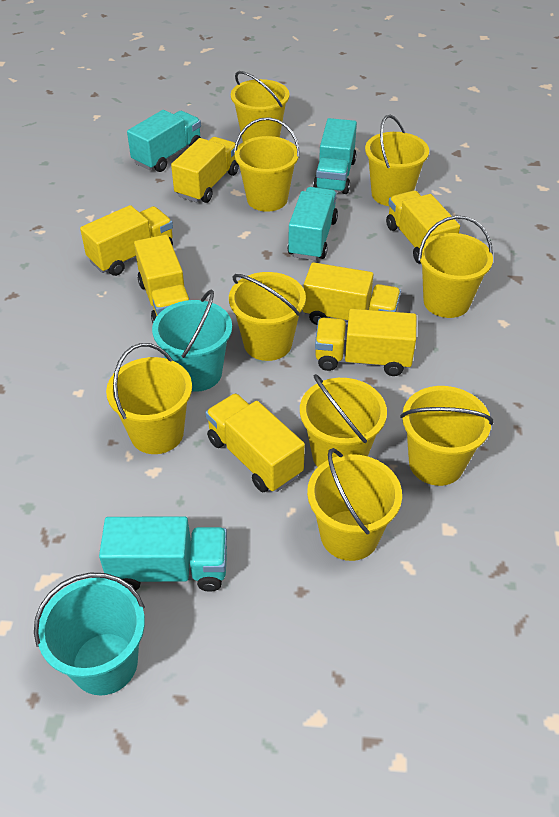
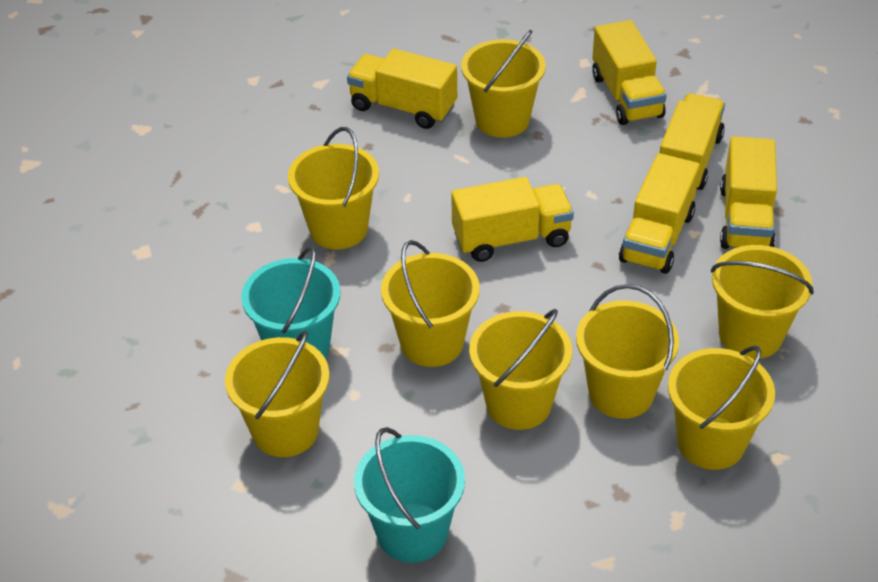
turquoise truck: [99,516,227,592] [127,110,201,172] [287,187,338,260] [313,118,357,194] = 4 -> none = 0
yellow bucket: [106,343,192,454] [229,272,306,361] [231,71,290,142] [234,117,300,212] [300,374,387,467] [307,448,402,561] [365,115,429,206] [400,386,494,486] [418,216,493,318] = 9 -> [225,330,330,457] [288,127,379,249] [381,240,480,367] [461,30,546,138] [469,309,572,430] [576,284,679,419] [668,346,775,470] [711,245,814,359] = 8
yellow truck: [80,205,173,276] [134,235,190,323] [171,137,239,203] [205,393,305,492] [303,262,401,325] [315,309,416,376] [386,190,460,264] = 7 -> [347,49,457,129] [451,177,574,262] [592,20,667,125] [619,153,700,274] [660,93,725,190] [720,136,777,249] = 6

